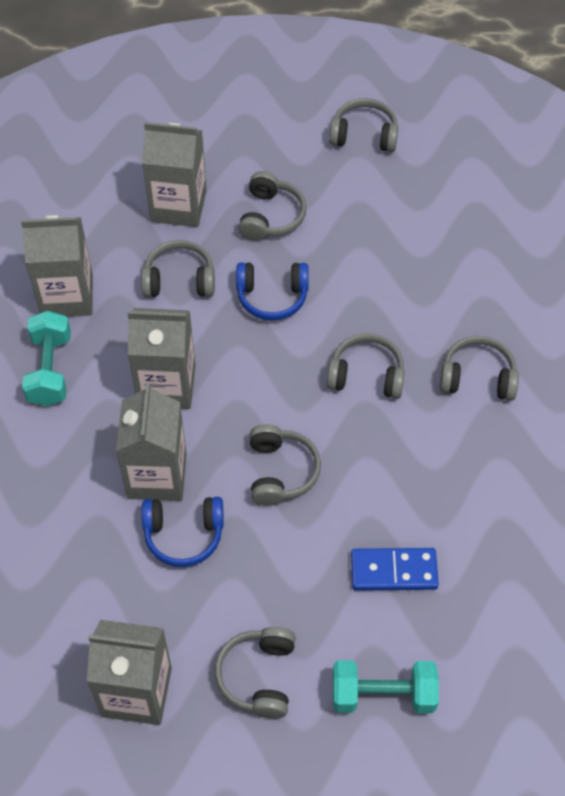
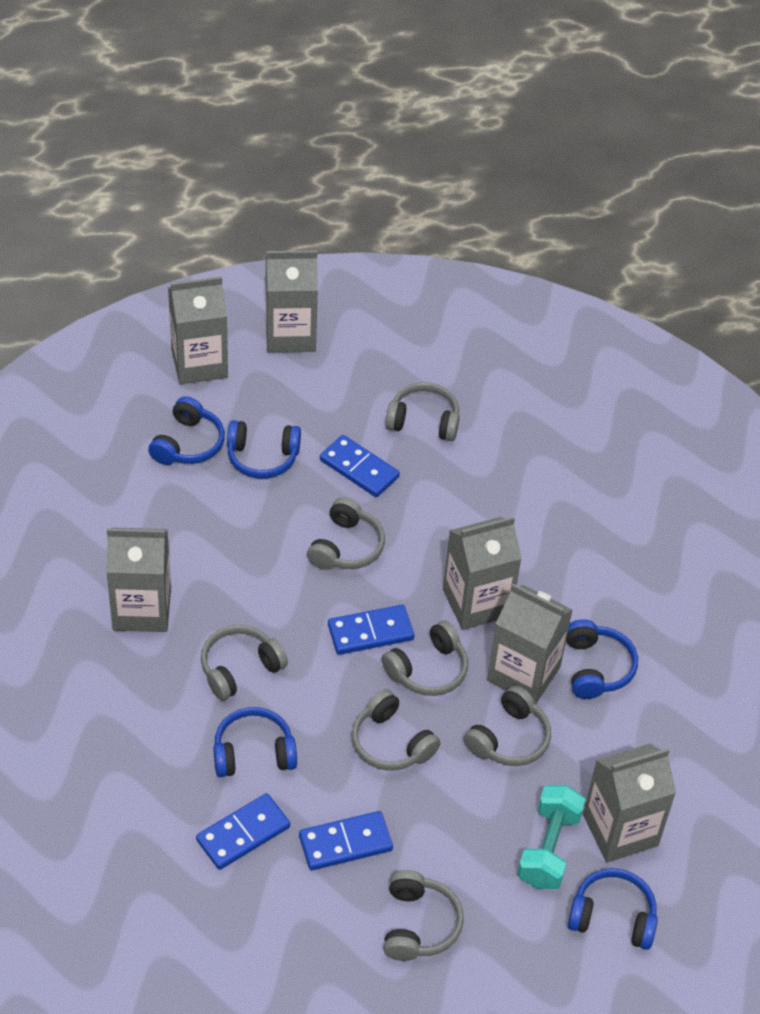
blue domino: [351,548,439,591] = 1 -> [196,793,290,870] [299,811,393,870] [320,435,400,497] [328,605,414,655] = 4
blue headphones: [142,497,224,567] [236,262,309,320] = 2 -> [148,396,225,465] [213,707,297,777] [227,420,301,479] [566,619,638,699] [568,868,658,950] = 5
grey carton: [21,215,93,317] [87,620,172,725] [116,383,187,501] [127,308,195,409] [142,122,207,227] = 5 -> [106,527,171,632] [168,276,228,385] [266,250,318,353] [443,516,522,630] [487,583,573,705] [583,744,676,862] = 6
turquoise dumbbell: [22,311,71,406] [333,660,439,714] = 2 -> [517,785,586,889] = 1

